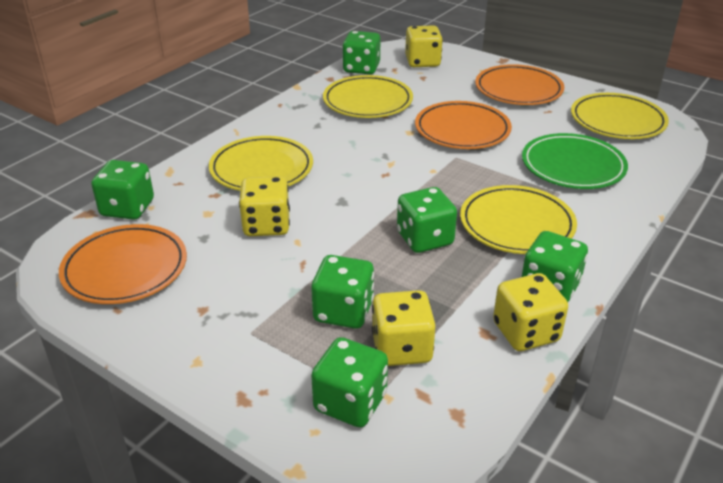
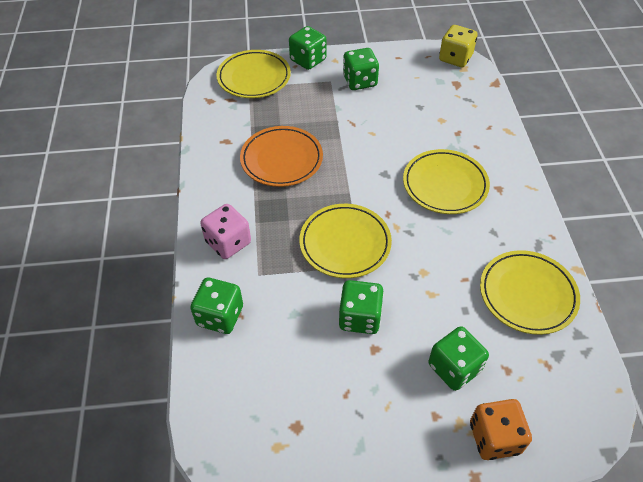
green dice: [91,160,154,220] [311,255,374,329] [311,337,388,428] [342,31,381,74] [397,187,457,253] [522,231,588,302] = 6 -> [190,278,243,334] [289,26,326,70] [339,280,384,334] [343,48,379,90] [428,326,489,391] = 5
green plate: [522,133,628,189] = 1 -> none = 0
orange dice: none = 0 -> [470,399,532,460] = 1
orange plate: [59,224,187,304] [415,101,512,149] [475,64,564,105] = 3 -> [240,126,323,187] = 1
pink dice: none = 0 -> [200,204,251,259] = 1
yellow dice: [239,176,290,236] [372,290,436,366] [405,25,443,67] [493,273,568,351] = 4 -> [439,25,477,67] = 1

